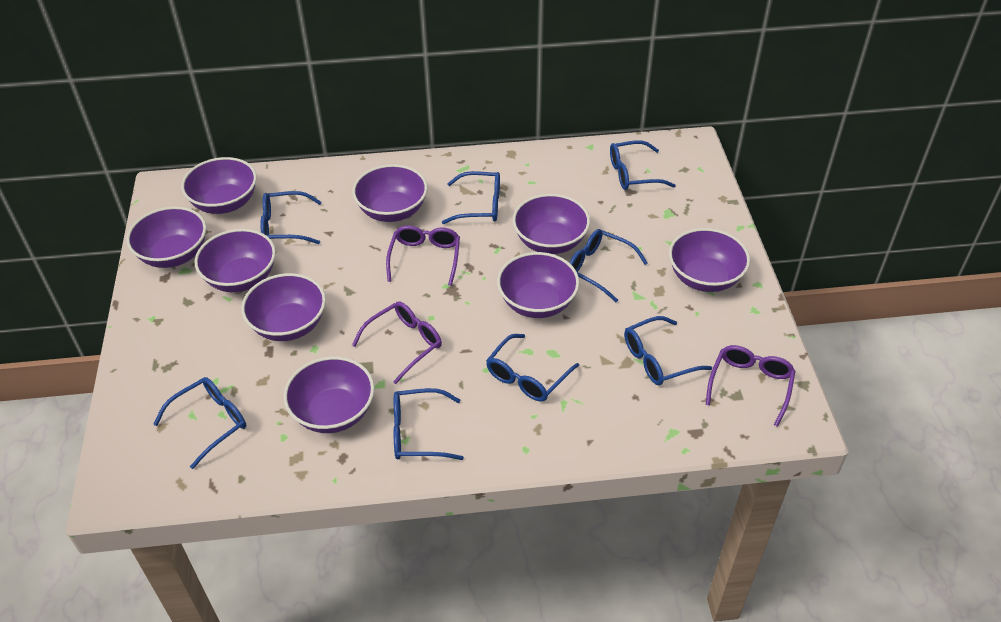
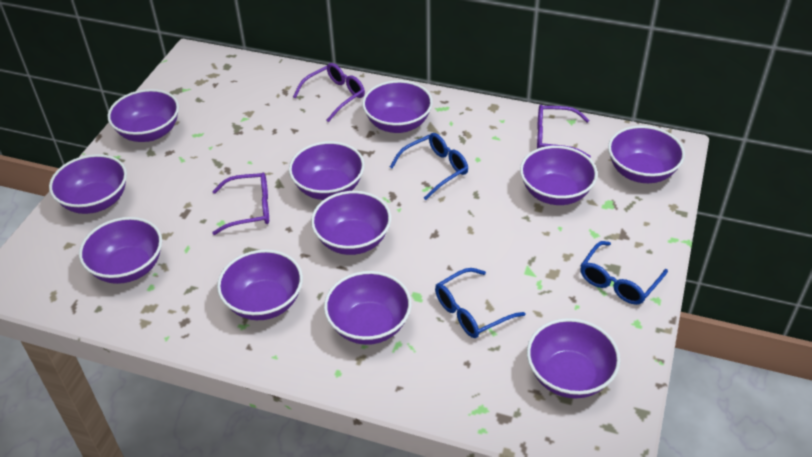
blue glasses: [153,377,246,469] [260,191,322,244] [394,388,464,460] [442,171,500,224] [486,334,579,402] [569,229,648,302] [610,140,676,190] [624,316,712,385] = 8 -> [390,133,468,200] [435,268,525,338] [580,241,668,305] = 3
purple bowl: [126,206,206,268] [181,157,257,214] [194,229,276,292] [241,273,326,341] [284,356,374,433] [352,164,428,222] [497,252,579,318] [513,194,590,254] [669,228,750,292] = 9 -> [49,154,127,214] [79,217,162,284] [108,89,179,142] [217,250,303,320] [289,141,365,200] [311,191,391,255] [324,271,412,345] [362,80,433,133] [520,146,598,205] [527,318,620,399] [608,126,685,183] = 11

